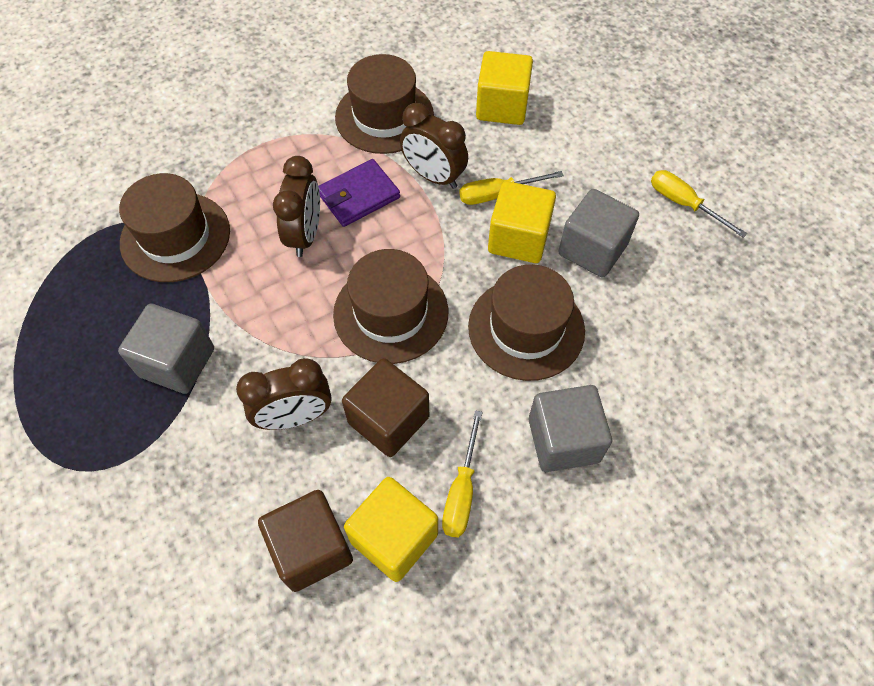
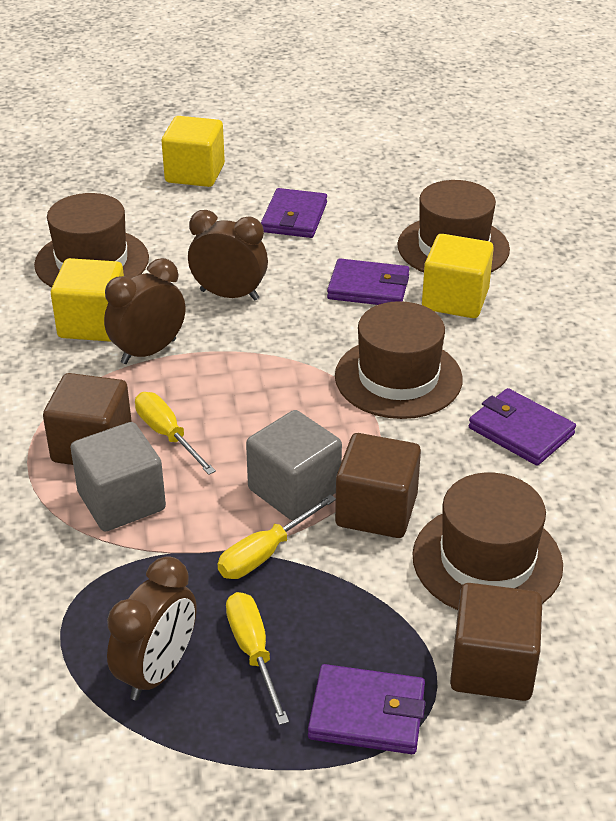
brown cube: [258,490,353,592] [342,358,429,457] = 2 -> [43,373,132,465] [335,433,421,538] [450,583,543,701] = 3
grey cube: [118,304,214,394] [529,385,612,472] [558,189,639,278] = 3 -> [70,422,166,531] [246,410,342,520] = 2
purple wallet: [318,159,400,227] = 1 -> [261,188,327,238] [308,664,426,754] [327,258,409,305] [469,388,576,466] = 4

